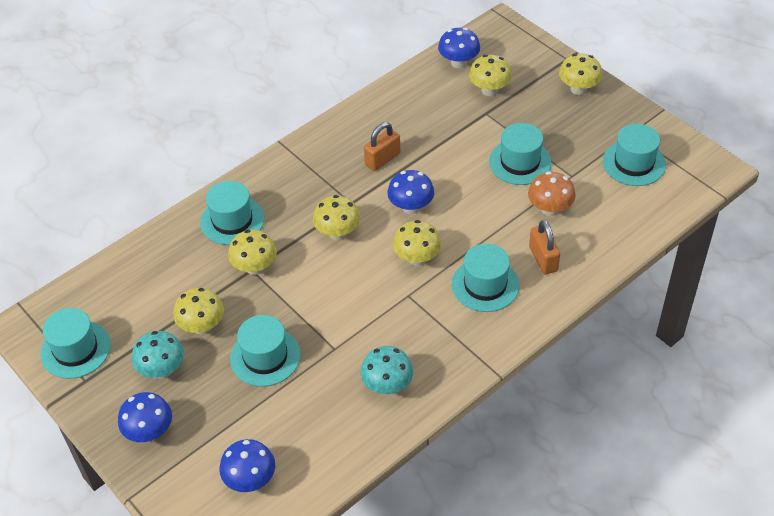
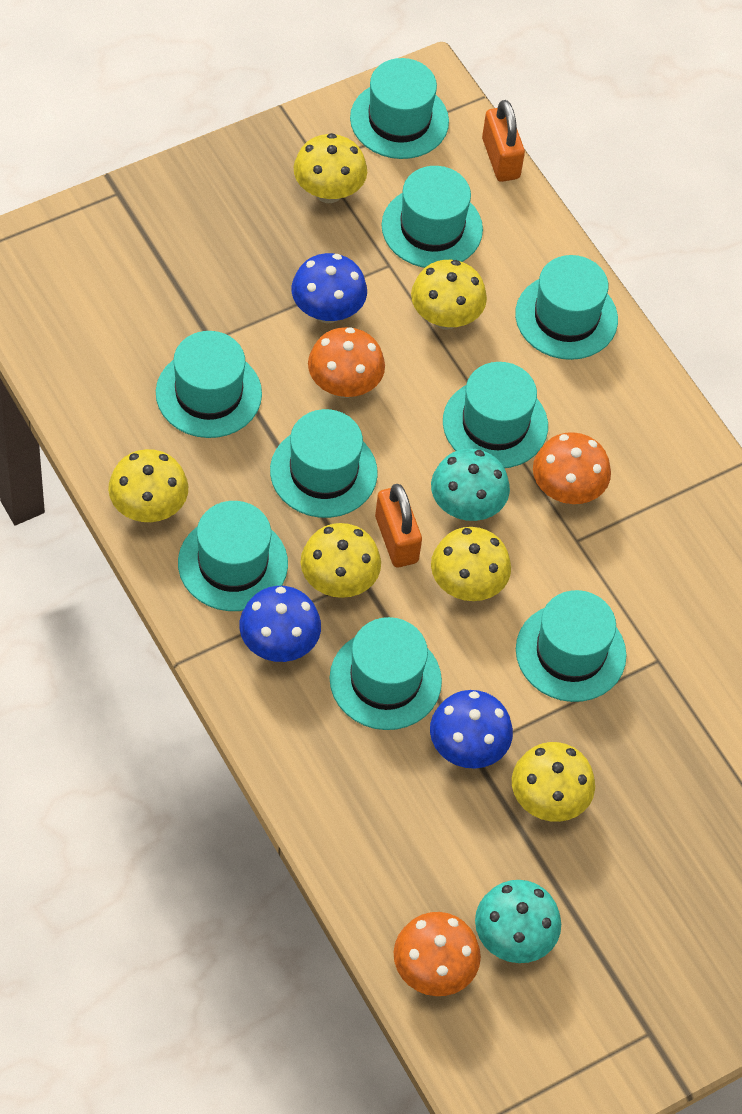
blue mushroom: [118,392,172,442] [219,439,275,492] [387,170,434,214] [438,28,480,68] = 4 -> [239,586,321,662] [292,253,367,323] [430,690,513,769] = 3
orange mushroom: [528,172,576,216] = 1 -> [308,327,385,398] [394,912,481,996] [533,432,611,504] = 3
turquoise hat: [40,308,111,379] [200,181,264,245] [230,315,301,387] [452,244,519,312] [489,123,552,185] [603,124,666,186] = 6 -> [156,331,262,438] [178,501,288,611] [270,409,378,518] [330,617,442,730] [350,58,449,159] [381,166,483,268] [443,362,548,468] [515,255,618,360] [516,590,626,702] = 9

